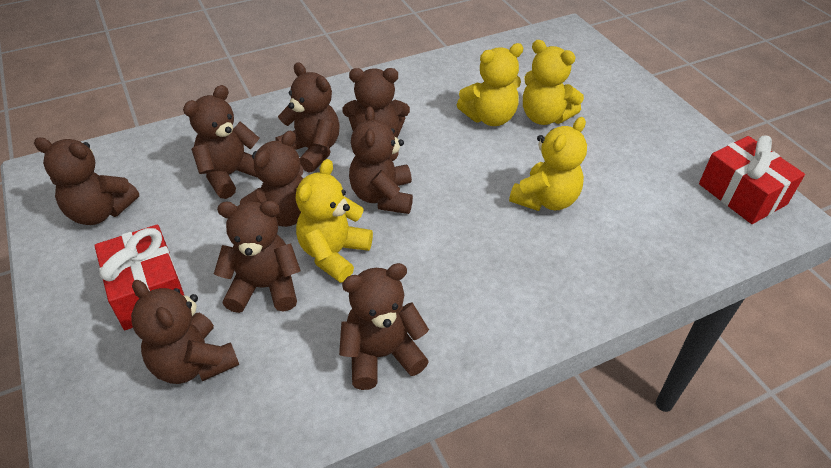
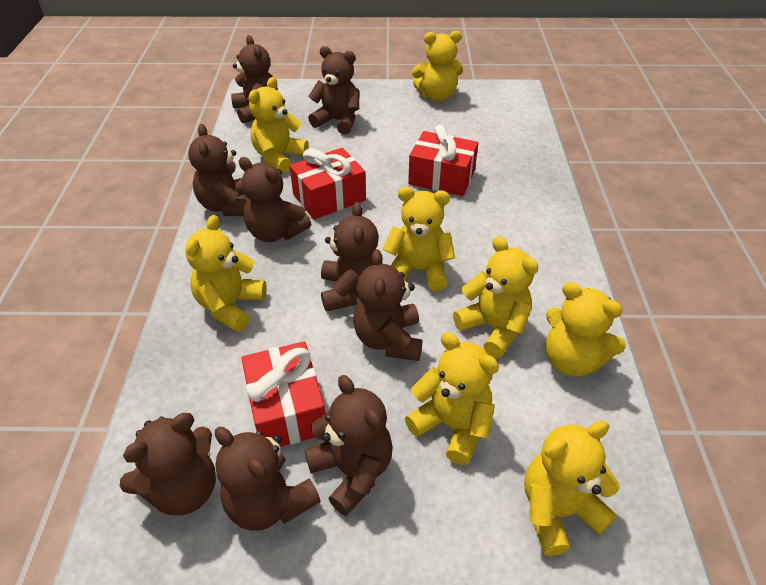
red gift: [94,224,185,330] [699,135,805,224] = 2 -> [241,341,325,447] [290,148,366,219] [408,124,478,196] = 3
yellow teddy bear: [296,159,373,283] [457,43,523,126] [509,117,587,211] [523,40,584,125] = 4 -> [185,215,267,332] [249,77,309,173] [383,187,455,291] [405,332,499,465] [412,31,463,101] [453,236,539,358] [524,421,620,556] [546,282,626,377] = 8

